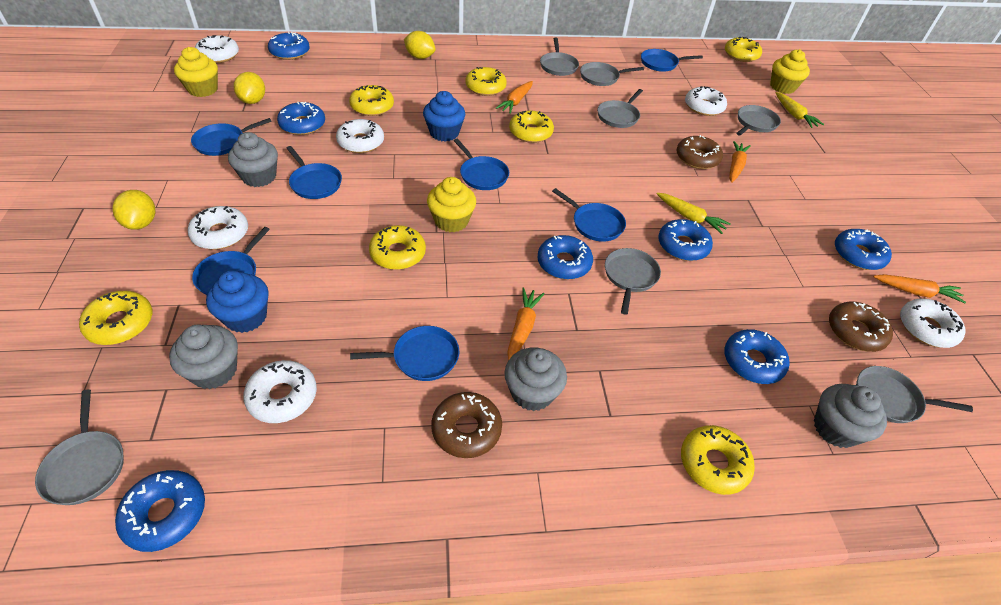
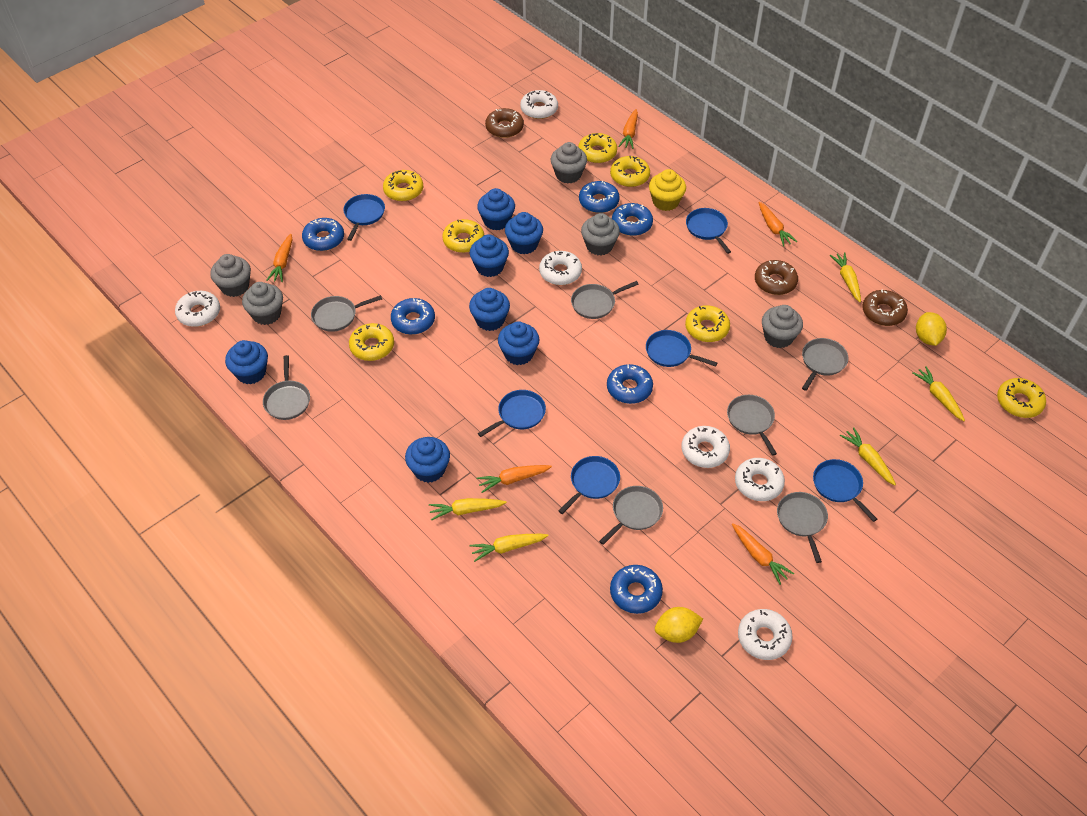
blue cupcake: [206,271,269,333] [423,91,465,142] = 2 -> [225,340,268,384] [405,437,450,483] [469,288,510,331] [470,234,509,277] [477,188,515,230] [498,321,539,365] [505,212,543,254] = 7
blue donut: [115,470,205,552] [268,32,310,60] [277,102,325,135] [537,235,593,279] [658,219,713,261] [724,329,789,384] [835,229,892,270] = 7 -> [302,218,344,251] [391,298,435,335] [579,181,620,213] [607,364,653,404] [610,565,663,614] [612,203,653,236] = 6
blue pan: [191,118,272,156] [192,227,270,295] [286,146,342,199] [350,326,459,381] [454,139,509,190] [552,188,626,242] [641,49,703,72] = 7 -> [343,194,385,241] [478,390,546,437] [559,456,620,514] [646,330,717,367] [686,208,731,254] [813,459,877,522] = 6
grey cupcake: [169,325,238,389] [228,132,278,187] [504,348,567,411] [814,384,887,448] = 4 -> [210,254,251,297] [242,282,283,325] [551,142,587,183] [581,213,620,255] [762,305,803,348] = 5
orange carrot: [496,81,533,114] [507,288,545,361] [729,141,751,183] [873,274,966,303] = 4 -> [266,234,293,282] [477,465,552,493] [618,109,638,149] [732,523,794,585] [759,202,797,247] = 5
yellow carrot: [657,193,731,234] [776,92,824,128] = 2 -> [429,498,507,521] [470,534,548,562] [830,252,861,302] [840,427,896,485] [912,366,965,421] = 5
yellow cupcake: [174,47,218,97] [427,177,476,232] [770,49,810,94] = 3 -> [649,169,686,211] = 1
yellow lemon: [112,190,156,230] [234,72,265,104] [404,31,435,59] = 3 -> [655,607,703,643] [916,312,947,346] = 2

